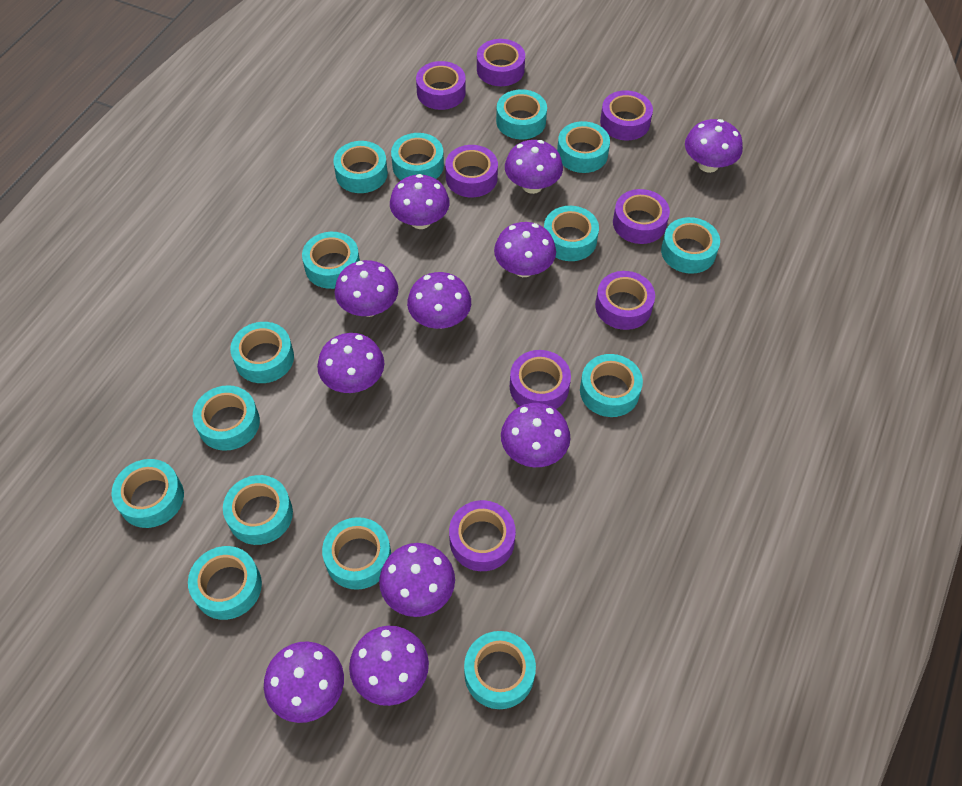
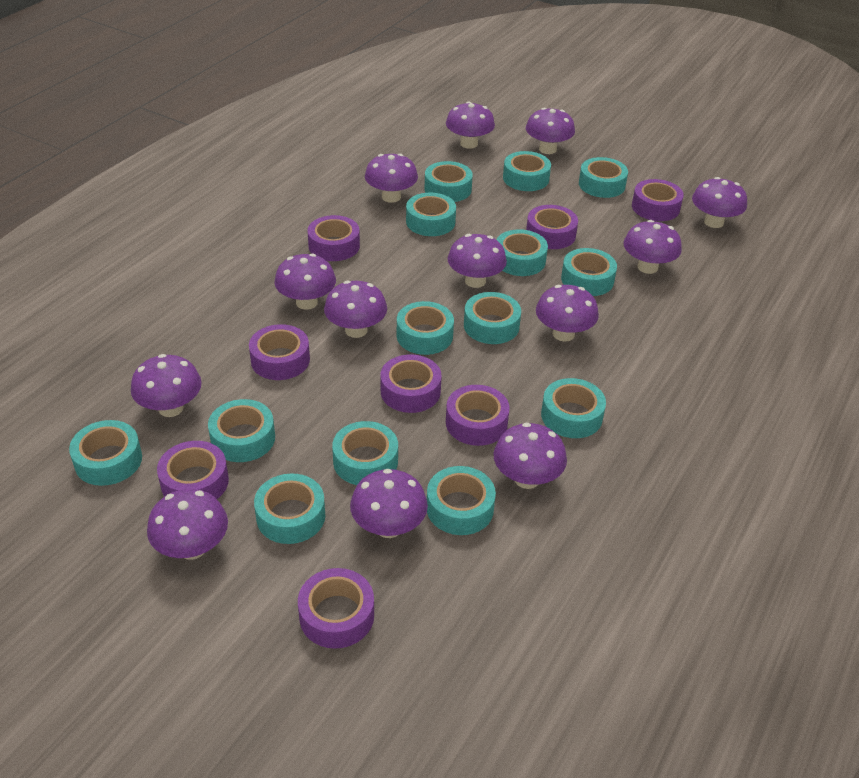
purple mushroom: [264,641,344,723] [317,333,384,393] [334,260,398,317] [349,626,429,706] [379,543,455,617] [390,174,450,229] [407,272,471,329] [494,222,556,277] [501,403,570,467] [505,140,563,194] [685,119,743,173] = 11 -> [131,354,202,417] [147,489,228,560] [274,254,336,310] [324,281,387,338] [350,469,428,538] [365,154,418,203] [446,101,495,149] [448,234,507,288] [493,423,567,489] [526,108,575,154] [536,285,599,342] [624,220,682,274] [692,177,747,228] = 13
turquoise tape: [112,459,184,528] [188,546,262,620] [193,385,260,451] [223,475,293,545] [230,322,294,383] [302,232,360,289] [322,517,391,590] [333,141,388,193] [391,133,444,180] [464,631,536,709] [496,89,547,139] [544,206,599,261] [557,121,610,173] [580,354,643,417] [661,217,720,274] = 15 -> [69,420,142,486] [208,399,275,462] [254,474,325,544] [332,421,398,485] [397,301,454,355] [406,193,456,236] [425,161,473,202] [427,466,496,535] [464,292,521,344] [496,229,548,276] [503,151,551,191] [541,378,606,438] [561,248,617,296] [579,157,628,198] = 14

